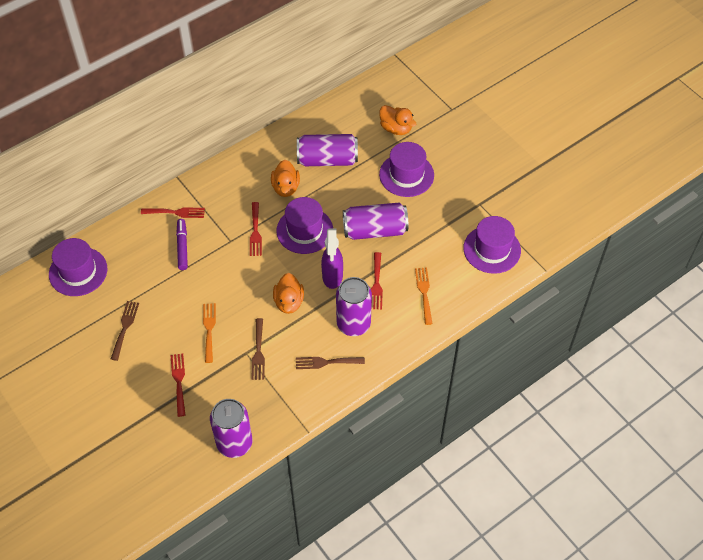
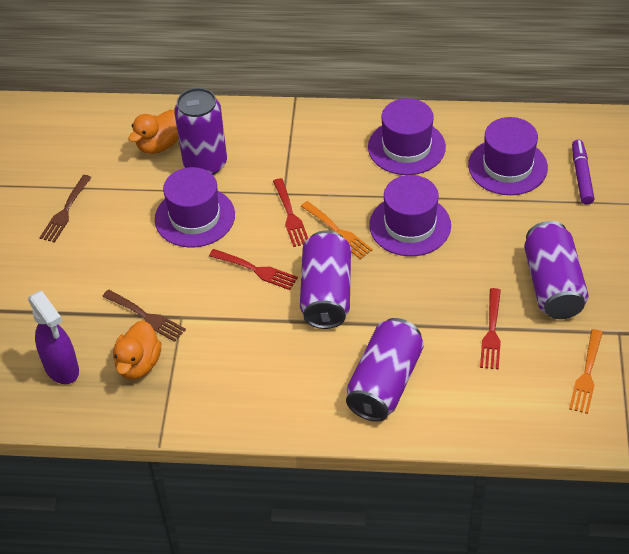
brown fork: [111,301,139,361] [251,318,265,380] [296,357,365,369] = 3 -> [39,175,92,243] [102,290,186,342] = 2
orange duck: [271,160,300,197] [273,273,304,314] [379,105,416,135] = 3 -> [113,320,161,379] [128,110,179,154] = 2
red fork: [141,207,205,218] [171,353,185,417] [250,202,262,256] [371,252,383,309] = 4 -> [209,249,298,290] [273,178,308,247] [480,288,501,370] = 3

